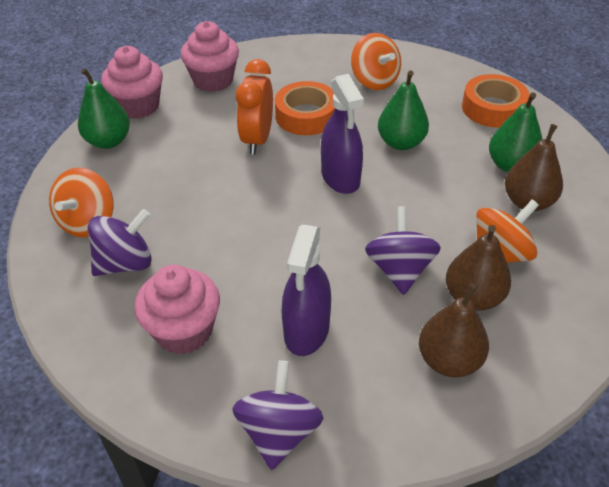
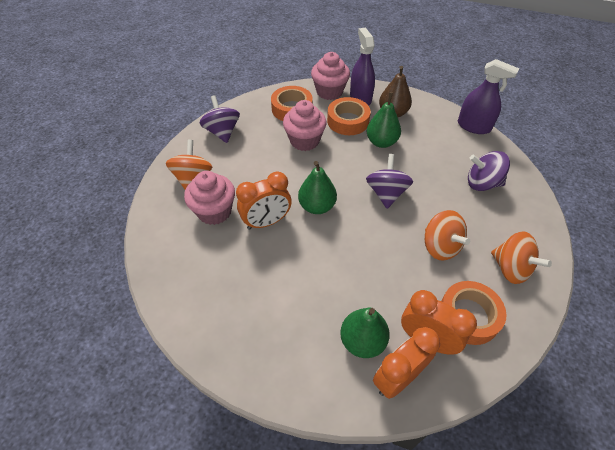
brown pear: [419,283,489,377] [446,225,511,311] [505,124,563,211] = 3 -> [379,66,412,117] = 1
orange clock: [236,59,273,154] = 1 -> [236,172,292,230] [373,327,440,399] [401,290,477,355] = 3
orange tape: [275,81,335,135] [462,74,530,128] = 2 -> [271,86,313,121] [327,97,371,135] [441,281,506,345] = 3

